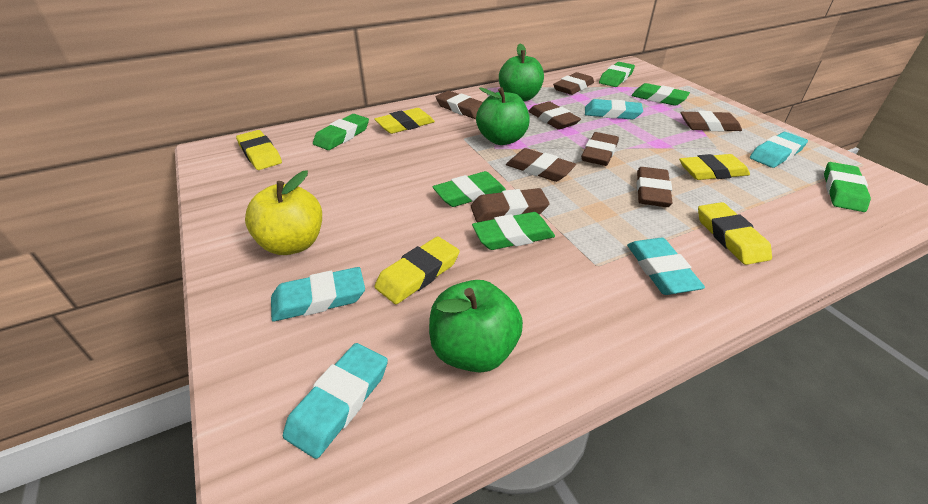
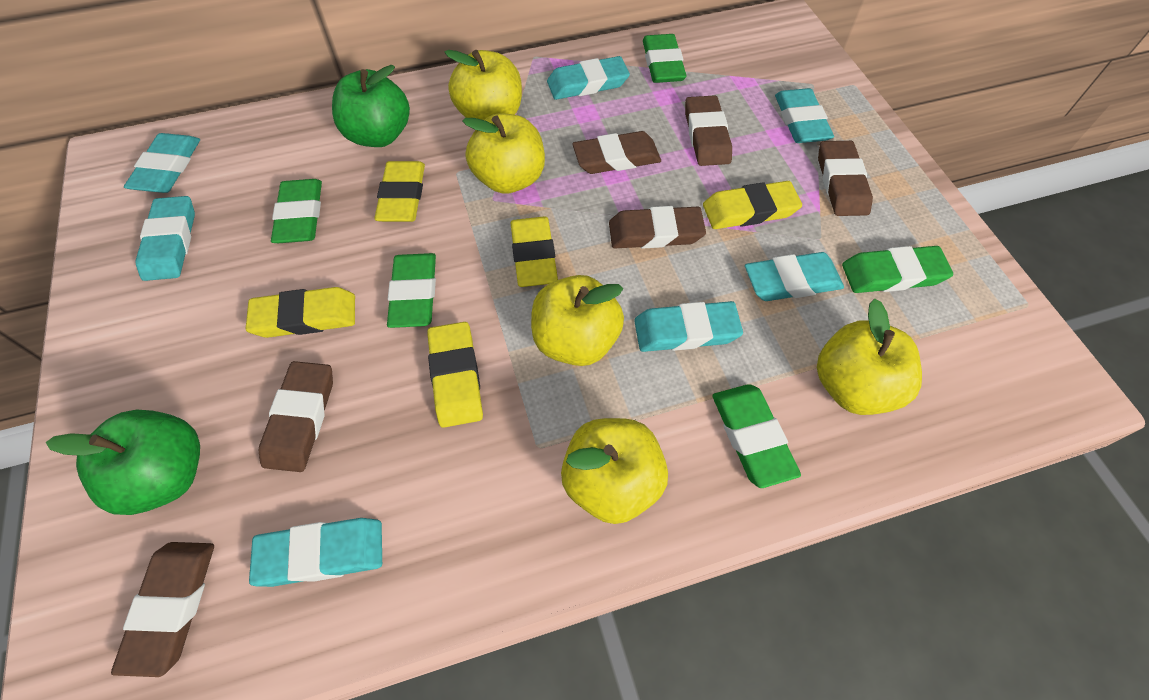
brown eraser: [436,91,483,119] [471,188,550,222] [506,148,576,182] [528,101,581,130] [553,72,594,95] [581,132,619,166] [637,167,673,207] [681,111,742,131] = 8 -> [111,542,214,677] [259,361,333,472] [572,131,661,174] [609,206,706,249] [685,95,732,166] [818,141,873,216] = 6
green apple: [429,280,523,373] [476,87,530,145] [499,43,544,101] = 3 -> [46,410,200,515] [332,65,410,147] = 2
green eraser: [313,114,369,150] [432,171,506,207] [472,212,555,250] [599,62,635,87] [631,83,690,106] [824,162,871,212] = 6 -> [271,179,322,243] [387,253,436,328] [643,34,686,83] [712,384,801,488] [842,246,953,293] = 5
turquoise eraser: [271,267,365,322] [283,343,388,459] [585,99,643,120] [627,238,705,295] [750,132,808,168] = 5 -> [124,133,200,193] [135,196,195,281] [249,518,382,587] [547,56,630,100] [634,301,743,352] [745,252,844,301] [775,88,834,143] = 7
yellow apple: [245,170,322,255] = 1 -> [444,50,522,120] [462,113,545,194] [531,275,624,366] [561,418,668,524] [817,299,922,415] = 5

